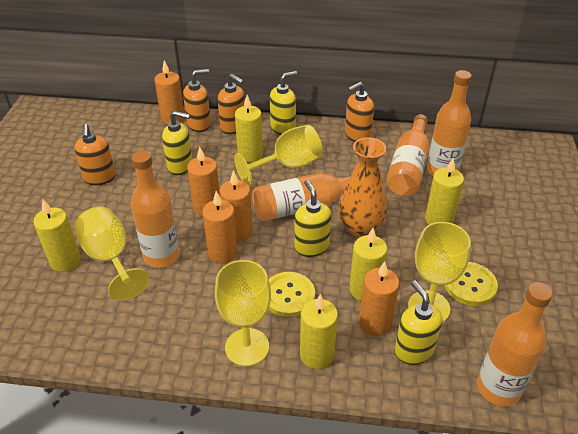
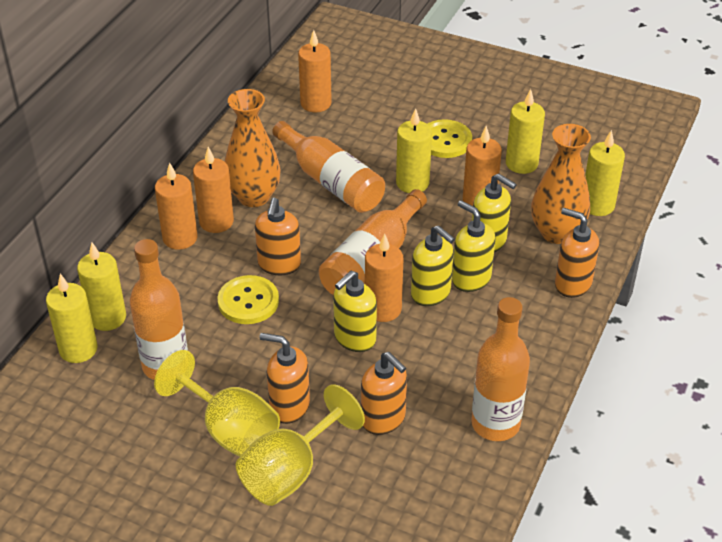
orange bottle: [131,151,180,268] [252,173,350,221] [386,114,430,196] [427,70,472,176] [477,282,553,406] = 5 -> [130,239,188,380] [272,121,385,213] [319,189,427,295] [471,297,530,441] = 4
orange vase: [338,137,388,238] = 1 -> [225,89,281,207] [531,124,591,244] = 2
yellow goblet: [74,207,149,301] [215,260,271,366] [234,125,322,186] [408,222,471,322] = 4 -> [154,350,280,457] [236,384,365,506] = 2

